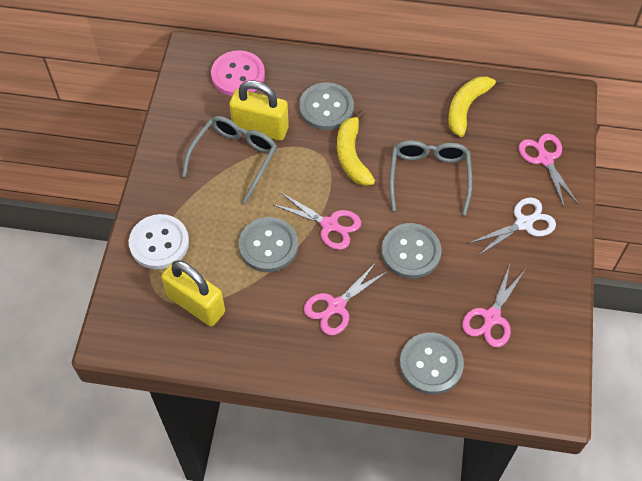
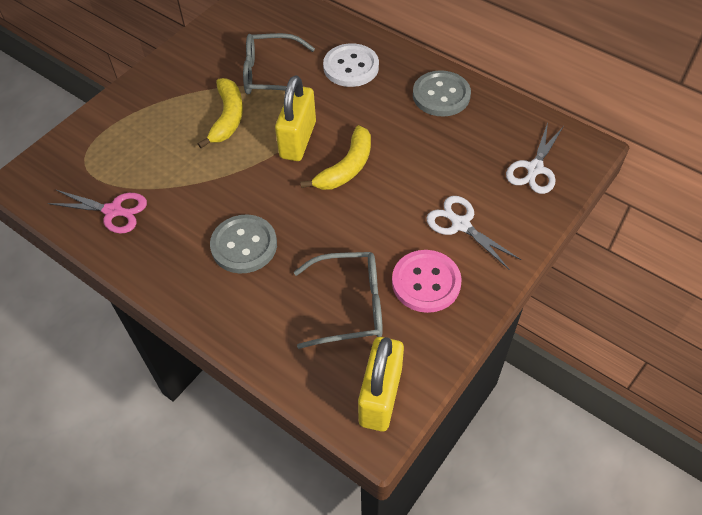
grey button: [239,217,298,272] [299,82,354,130] [381,223,442,279] [400,333,464,394] = 4 -> [210,214,277,274] [413,70,471,116] = 2
pink scissors: [272,192,361,250] [304,261,388,335] [462,265,525,347] [518,134,579,208] = 4 -> [48,190,147,234] = 1
white scissors: [468,197,556,256] = 1 -> [426,196,521,270] [506,123,564,194] = 2

